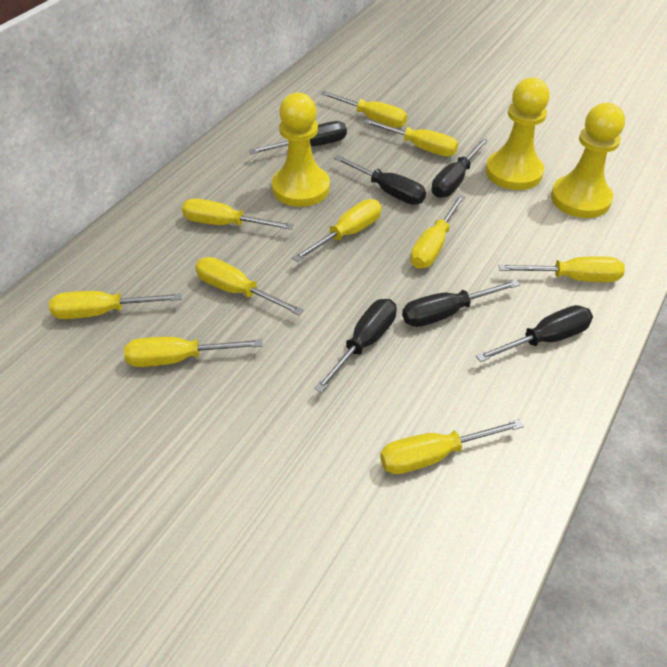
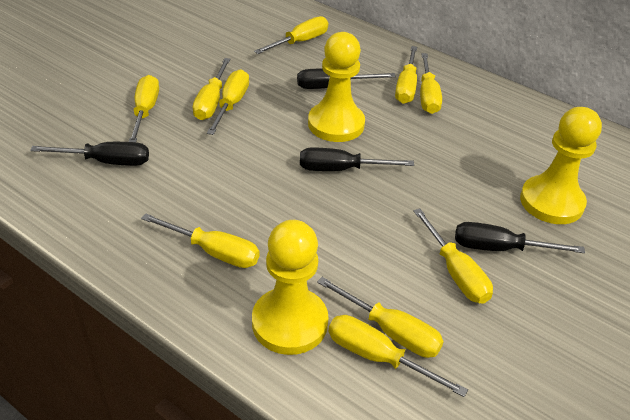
black screwdriver: [249,121,347,154] [314,299,397,393] [334,155,426,205] [402,280,520,327] [432,138,489,198] [476,305,593,362] = 6 -> [30,142,149,166] [297,69,396,89] [300,148,414,171] [455,222,585,253] = 4

